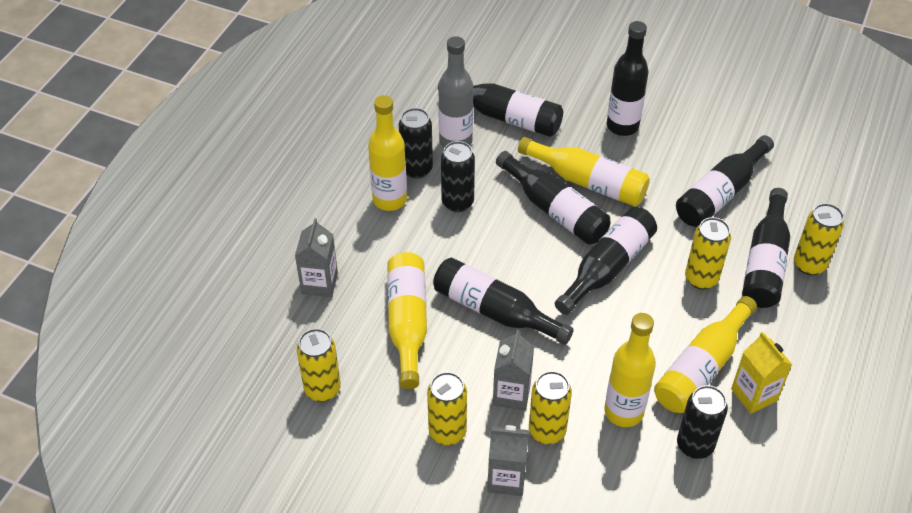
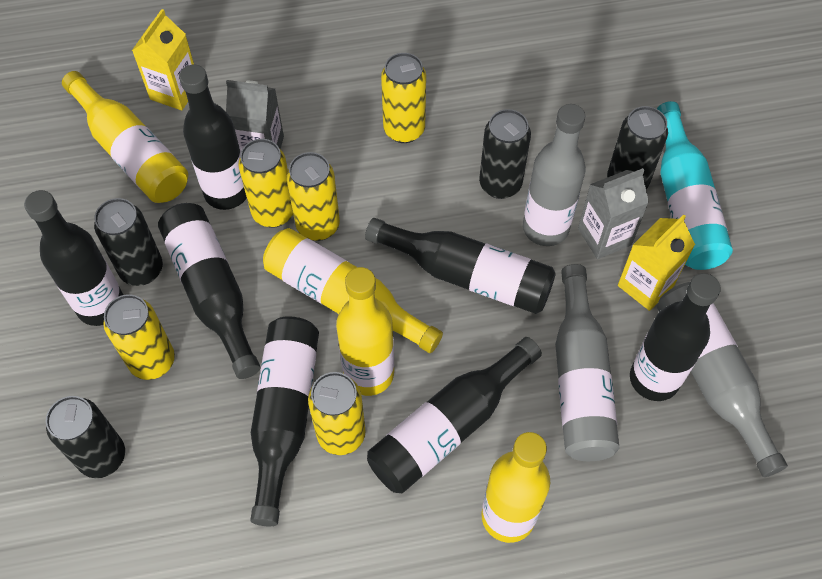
black can: [399,108,433,179] [441,141,475,212] [677,385,728,459] = 3 -> [46,396,125,478] [94,198,163,286] [479,109,531,199] [607,106,668,189] = 4
grey bottle: [438,36,473,148] = 1 -> [523,104,586,246] [555,264,620,461] [657,282,788,477] = 3
grey carton: [295,218,338,297] [487,425,529,496] [493,330,534,411] = 3 -> [226,80,284,151] [578,168,649,259] = 2
turquoise bottle: none = 0 -> [657,101,733,270] = 1
yellow bottle: [368,95,407,211] [387,252,427,389] [518,137,650,207] [604,313,656,427] [654,296,757,413] = 5 -> [62,71,188,203] [263,228,443,353] [336,267,394,396] [481,432,550,543] = 4
yellow carton: [731,332,792,414] = 1 -> [132,9,194,111] [618,214,695,311] = 2

